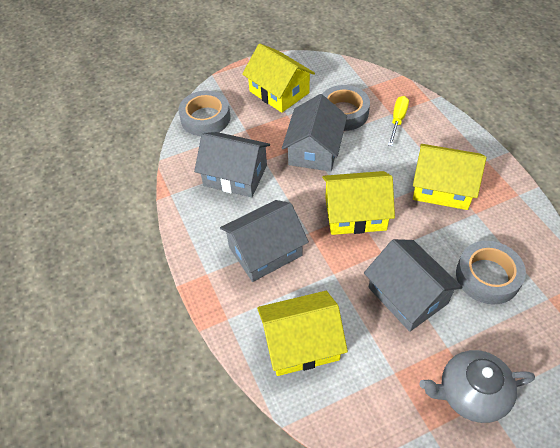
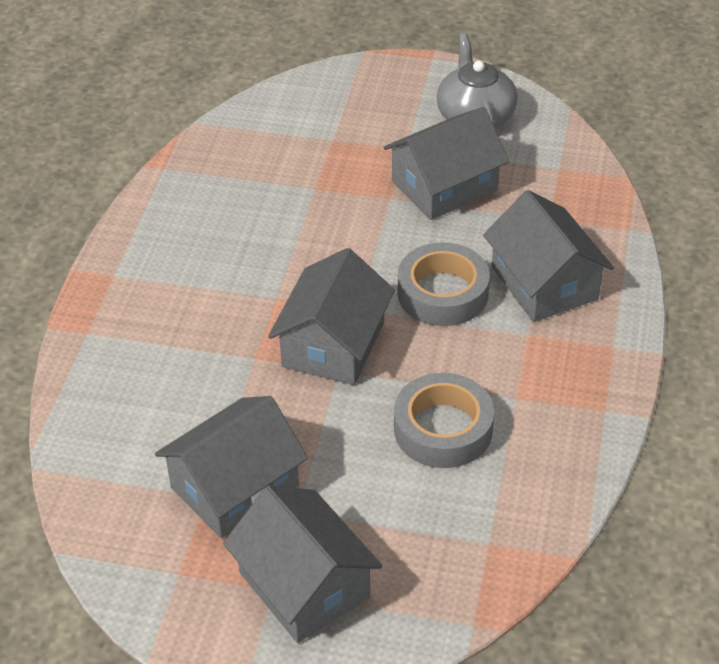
grey house: [194,132,270,197] [220,200,309,282] [282,94,347,172] [364,239,462,332] = 4 -> [155,396,308,538] [223,486,383,643] [268,248,395,385] [383,107,509,220] [483,190,614,322] = 5
grey tape: [178,90,230,136] [322,85,370,131] [456,241,526,304] = 3 -> [394,373,494,468] [398,242,490,326] = 2
yellow house: [242,43,315,113] [257,291,348,376] [322,171,395,235] [413,144,486,210] = 4 -> none = 0
yellow screwdriver: [388,96,409,146] = 1 -> none = 0

